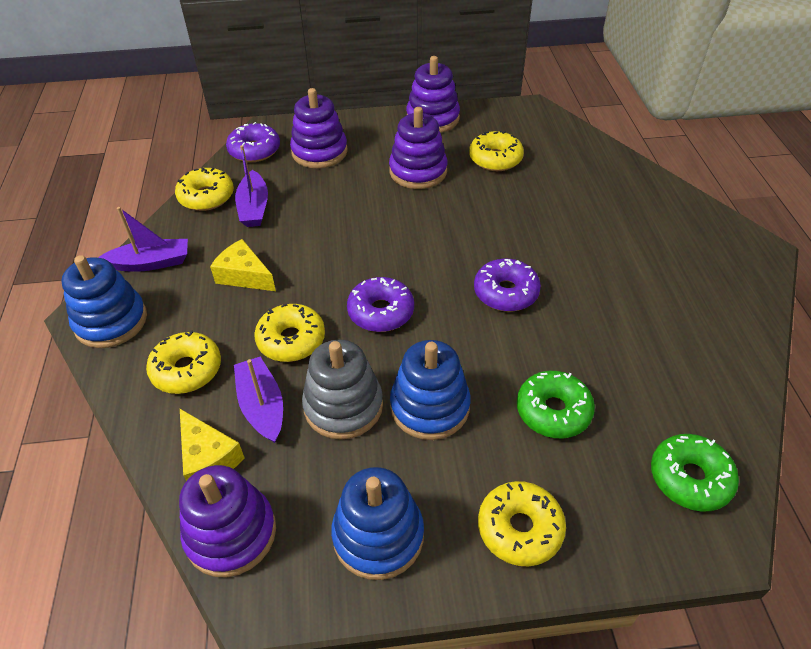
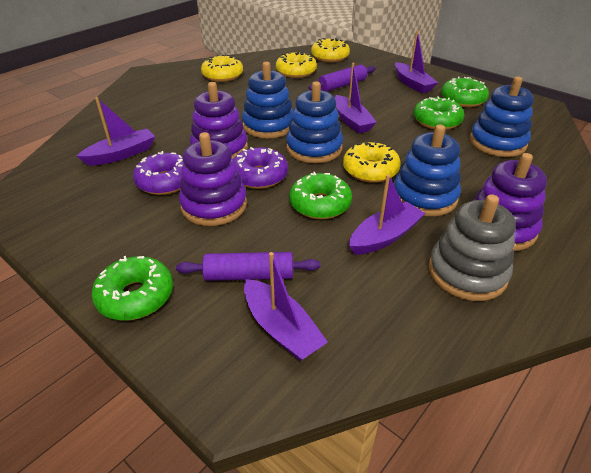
blue stacking toy: [61,255,147,348] [331,467,424,580] [390,340,471,440] = 3 -> [242,62,293,138] [286,81,343,163] [394,124,461,216] [470,76,534,157] = 4
green donut: [517,371,595,438] [651,434,739,512] = 2 -> [92,256,173,321] [289,172,352,219] [414,96,464,130] [441,77,489,107] = 4
purple boat: [98,207,188,272] [234,357,283,443] [235,145,268,227] = 3 -> [77,97,155,166] [244,252,328,361] [335,63,377,133] [349,175,425,255] [395,31,438,93] = 5
purple donut: [226,122,280,162] [347,277,414,332] [474,259,541,312] = 3 -> [133,151,184,195] [233,147,288,189] = 2
purple rolling pin: none = 0 -> [176,252,320,281] [308,64,375,92] = 2
purple stacking toy: [179,465,276,578] [290,88,348,168] [389,107,448,189] [406,56,460,133] = 4 -> [179,132,247,226] [190,82,248,159] [473,153,547,251] = 3
yellow cheese: [180,409,244,481] [210,239,276,291] = 2 -> none = 0
yellow donut: [146,331,221,394] [175,168,234,211] [254,303,325,362] [469,130,524,171] [478,481,566,566] = 5 -> [201,55,243,82] [276,52,317,78] [311,38,350,62] [343,142,401,183] = 4

